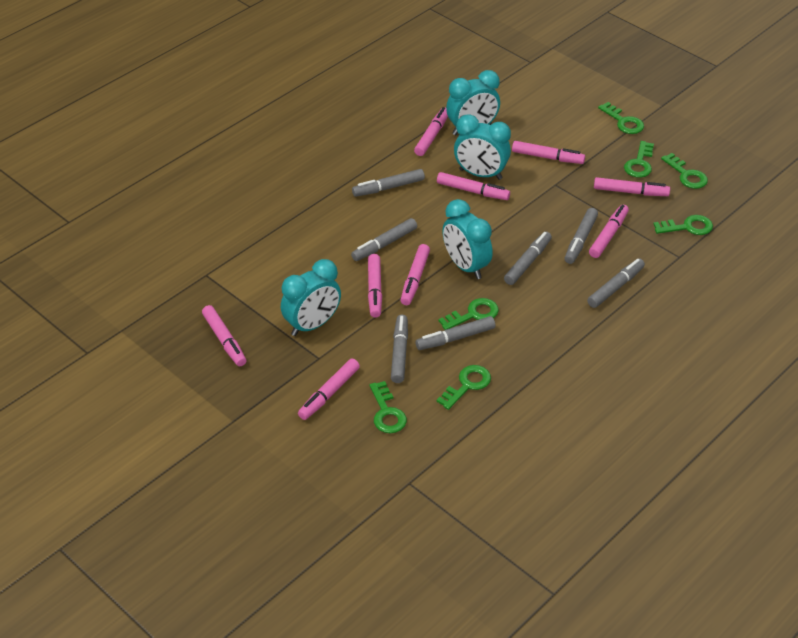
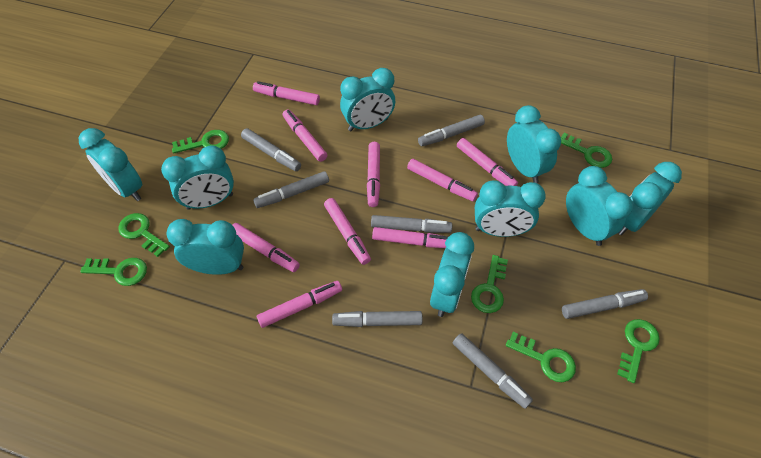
turquoise clock: [281,259,341,336] [442,199,493,279] [446,70,500,135] [454,114,511,180] = 4 -> [79,128,142,201] [161,145,234,210] [166,219,244,275] [340,68,395,131] [430,232,474,317] [475,180,546,237] [507,105,561,183] [566,166,633,246] [618,162,682,235] = 9

